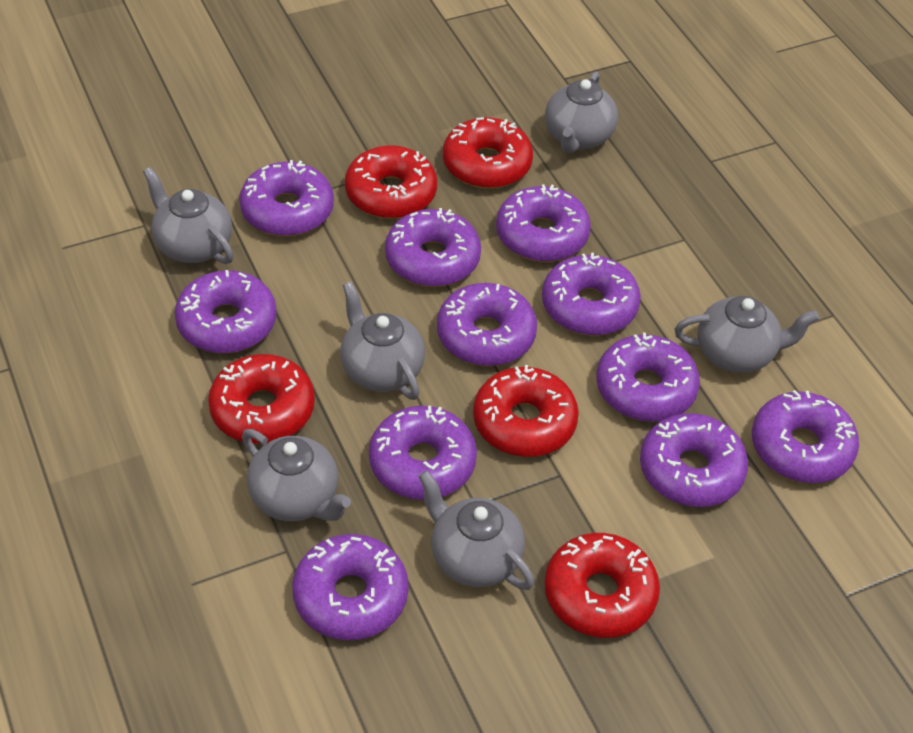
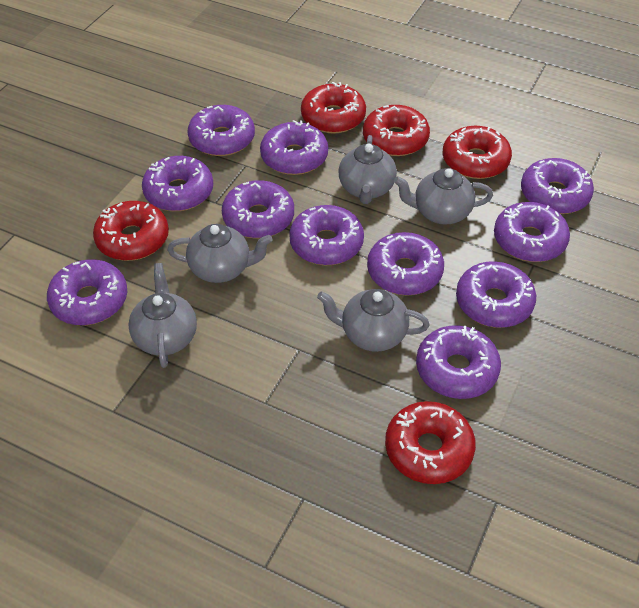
grey teapot: [143,167,233,264] [242,429,351,521] [340,282,425,400] [418,470,534,590] [545,71,618,153] [675,296,819,373] = 6 -> [128,263,197,368] [167,224,273,283] [317,289,430,352] [338,135,397,204] [394,168,493,225] = 5

